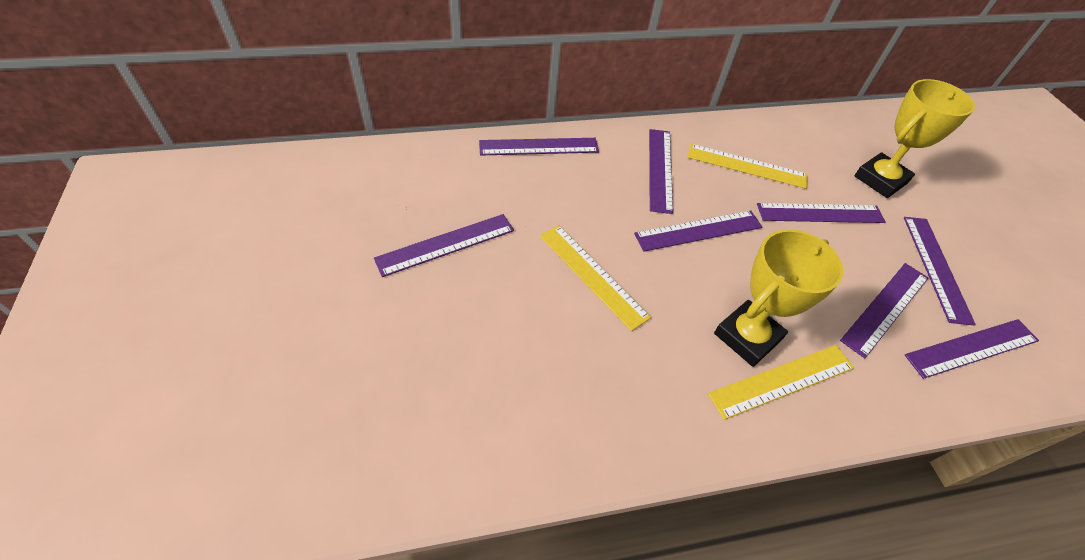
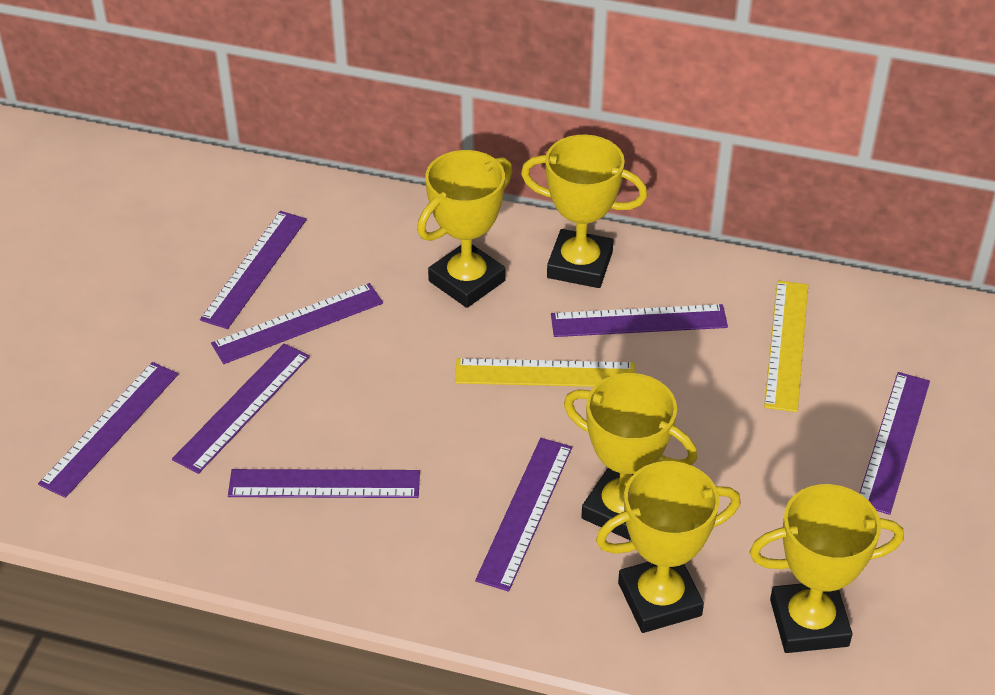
yellow ruler: [540,225,651,331] [687,144,808,189] [708,345,854,420] = 3 -> [455,358,635,387] [764,281,808,412] = 2
yellow trophy: [714,229,843,367] [854,79,975,198] = 2 -> [417,150,513,308] [521,134,647,288] [564,373,697,541] [596,461,741,633] [750,484,904,653] = 5

